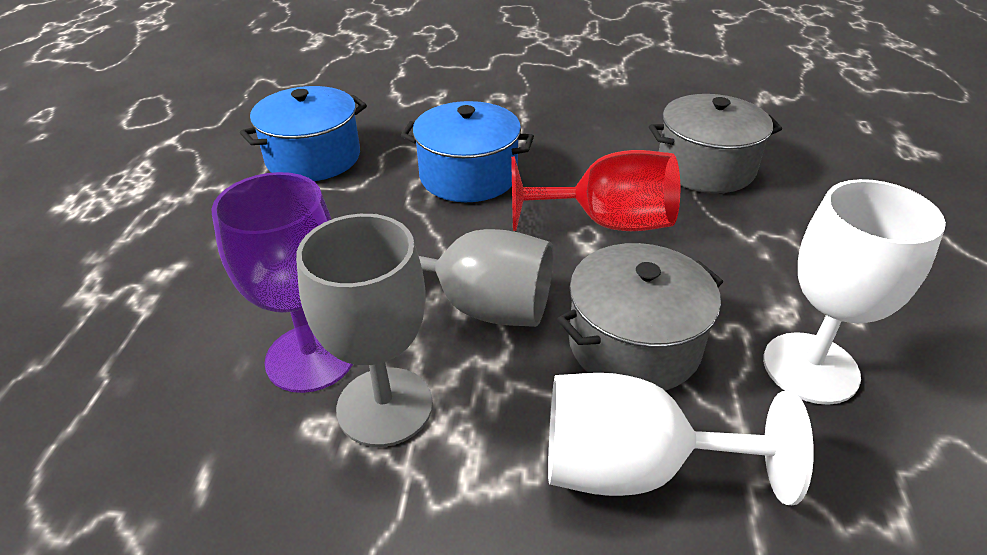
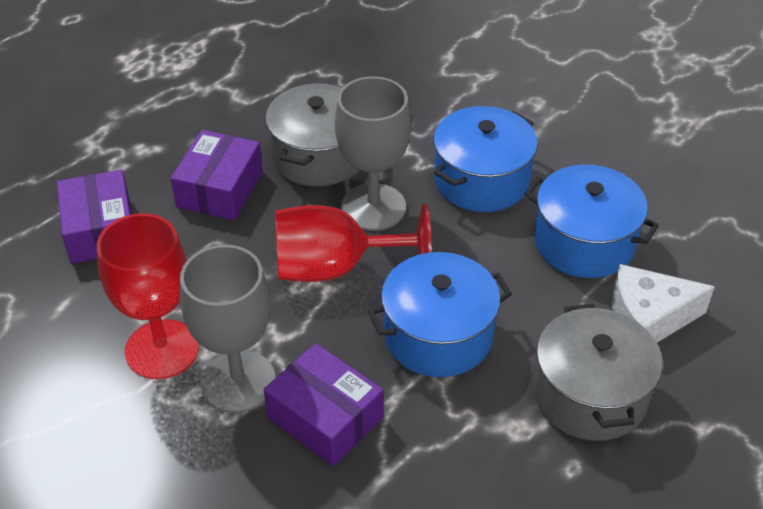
blue pot: [240,86,367,181] [401,101,534,202] = 2 -> [368,252,512,377] [433,106,538,212] [525,165,659,278] = 3
purple box: none = 0 -> [56,170,132,264] [171,130,263,220] [264,343,383,466] = 3
purple goblet: [211,172,353,393] = 1 -> none = 0
red goblet: [511,150,680,231] = 1 -> [97,213,199,379] [276,204,432,282] = 2
white cheese: none = 0 -> [612,264,715,342] = 1
white goblet: [548,373,814,505] [763,179,946,405] = 2 -> none = 0

